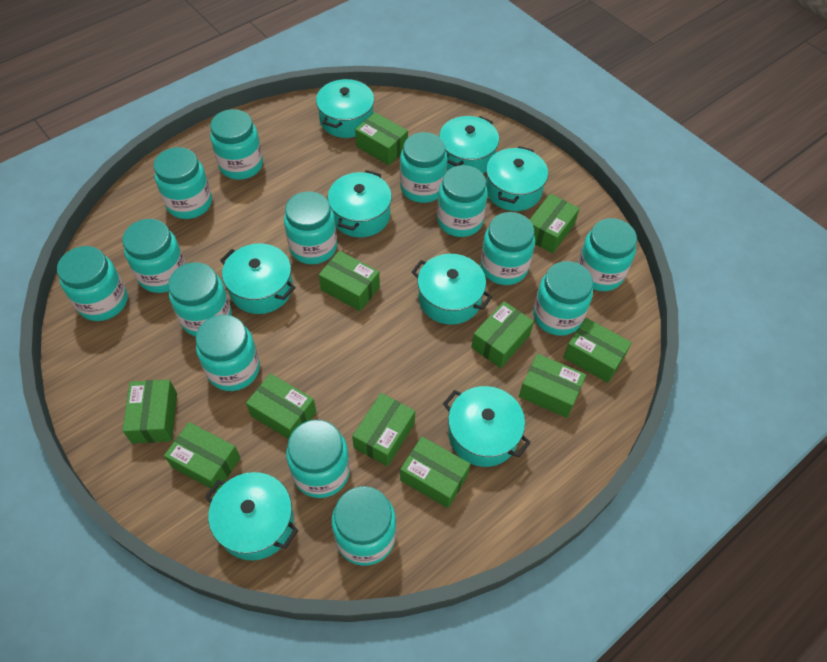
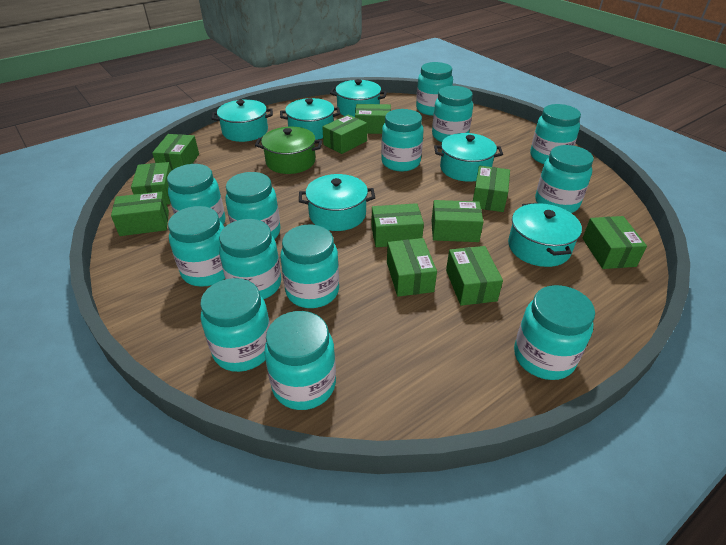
green pot: none = 0 -> [255,127,322,174] = 1
turquoise jar: [57,246,128,321] [122,219,186,293] [154,147,212,219] [168,262,232,337] [196,315,260,391] [210,109,263,180] [284,191,337,264] [286,420,350,498] [332,486,396,566] [400,132,447,203] [437,165,488,237] [480,212,535,285] [533,261,593,336] [577,218,637,291] = 14 -> [167,164,225,225] [168,206,225,287] [200,278,270,372] [219,219,281,299] [225,172,281,239] [264,311,336,410] [280,225,339,308] [381,109,424,171] [416,62,453,116] [432,86,473,142] [514,285,595,380] [530,104,581,164] [535,145,594,213] = 13
turquoise pot: [205,472,298,560] [220,243,296,314] [316,79,374,138] [328,170,392,237] [412,254,492,325] [439,116,499,174] [443,386,531,467] [486,146,548,211] = 8 -> [211,99,273,142] [280,98,340,140] [299,174,375,231] [330,79,387,117] [434,133,503,182] [508,203,582,267] = 6

